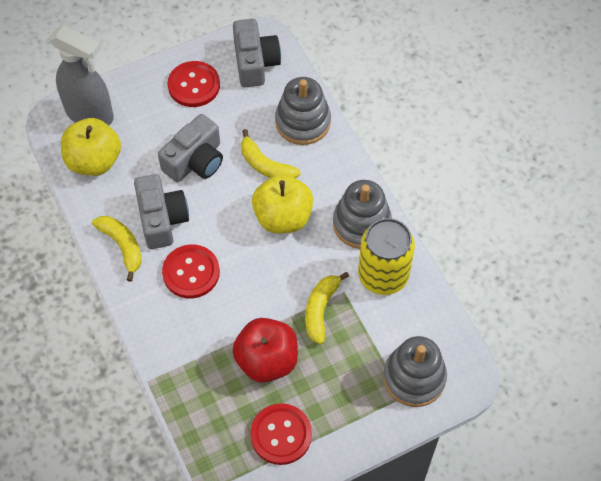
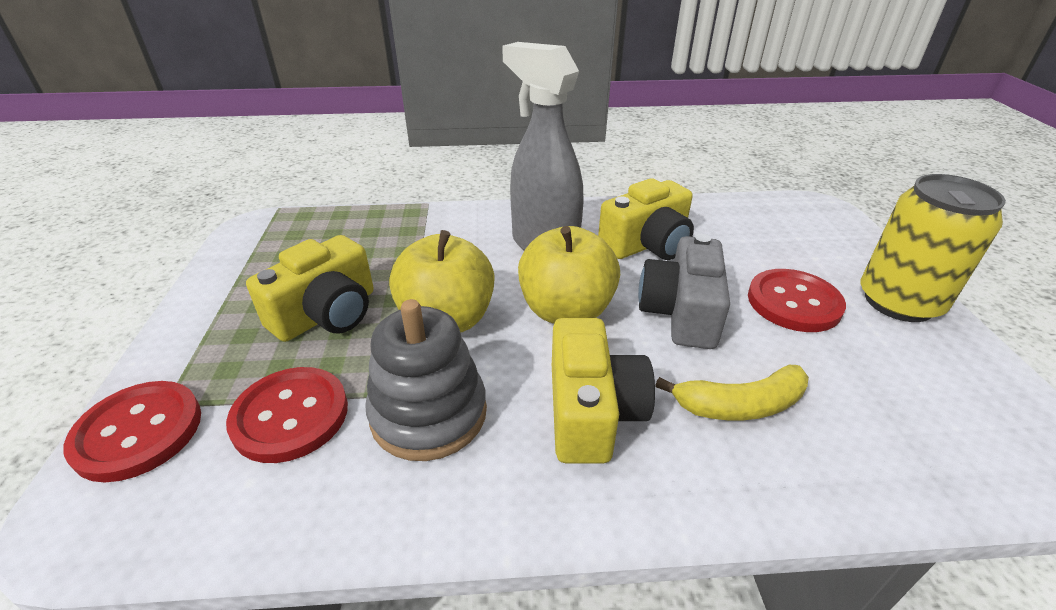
grey camera: [134,174,189,249] [158,114,223,182] [233,19,281,87] = 3 -> [638,234,730,349] = 1
grey stacking toy: [275,77,331,145] [333,180,392,249] [383,336,447,407] = 3 -> [365,299,487,461] = 1
red apple: [233,318,298,383] = 1 -> none = 0
yellow banana: [92,216,142,282] [241,129,301,178] [305,272,349,344] = 3 -> [655,365,809,420] = 1
yellow camera: none = 0 -> [246,235,373,342] [552,318,655,464] [598,178,694,260] = 3

